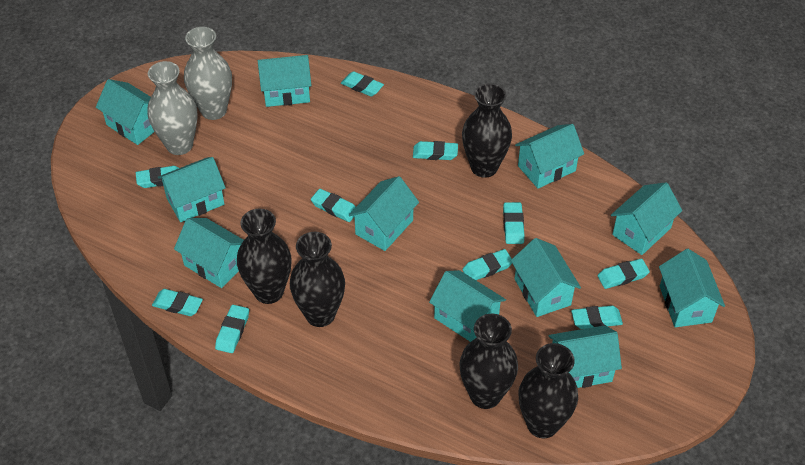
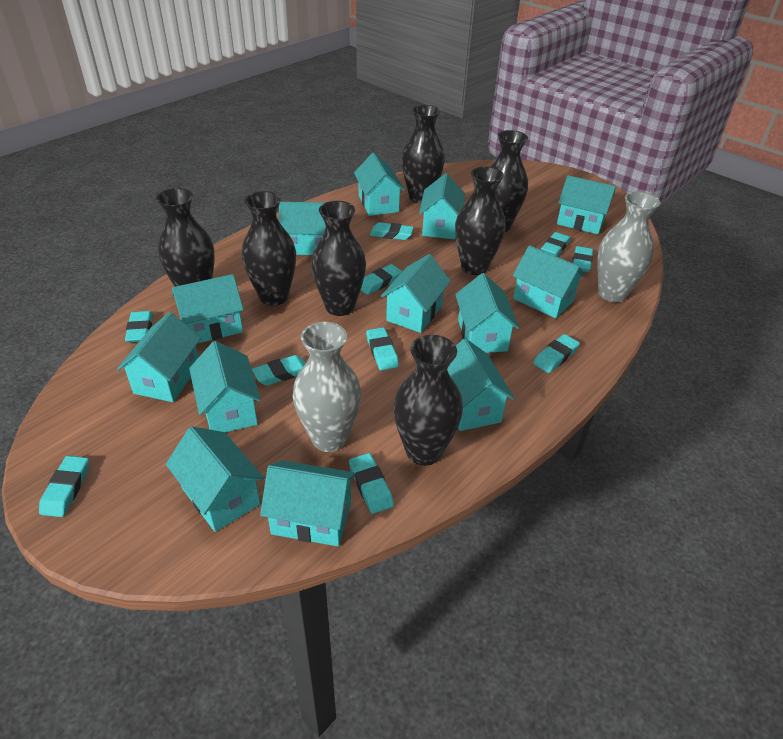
black vase: [237,209,292,304] [290,232,345,327] [459,314,518,409] [462,83,512,178] [518,343,578,438] = 5 -> [156,188,215,287] [241,191,296,306] [311,201,366,316] [393,335,463,466] [401,105,445,203] [455,166,506,275] [490,130,528,232] = 7
turquoise house: [96,79,155,145] [158,157,226,222] [174,218,244,288] [258,55,312,107] [349,176,419,251] [429,270,506,342] [511,238,581,317] [515,124,584,189] [549,325,622,388] [611,182,682,255] [659,249,725,327] = 11 -> [117,312,201,402] [166,426,264,532] [172,274,244,343] [189,341,261,433] [260,460,356,546] [279,202,326,255] [354,153,405,216] [381,254,451,333] [419,173,465,239] [447,338,514,431] [455,273,519,353] [513,245,585,318] [557,175,616,234] = 13

